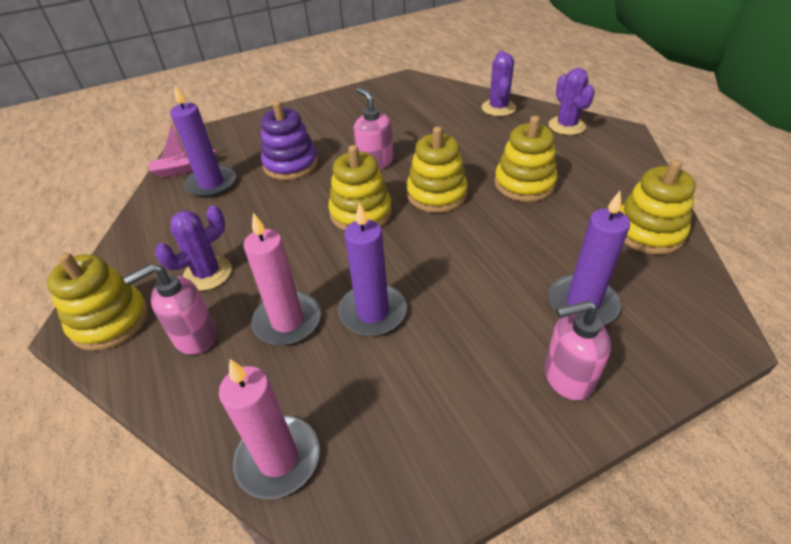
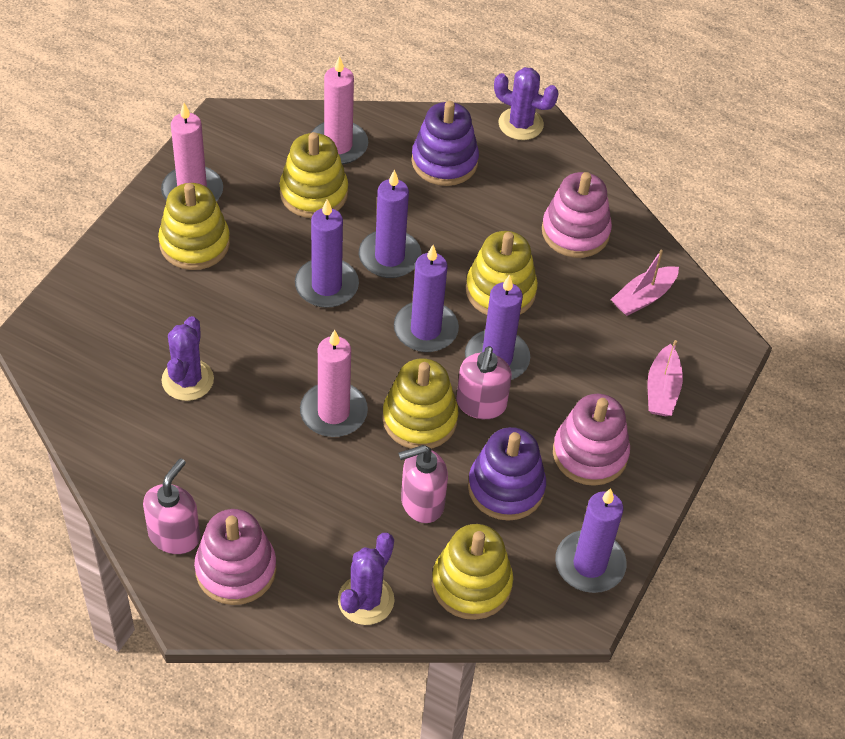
pink boat: [149,120,216,178] = 1 -> [611,249,679,316] [648,340,683,416] = 2
pink candle: [219,359,320,499] [244,213,321,345] = 2 -> [161,103,223,201] [300,330,368,437] [311,56,368,164] = 3
pink stacking toy: none = 0 -> [194,509,276,605] [542,172,612,258] [553,394,630,486] = 3
purple candle: [170,84,236,198] [338,202,407,336] [548,191,630,325] = 3 -> [295,199,359,308] [359,170,421,278] [394,245,459,352] [465,275,530,380] [555,488,627,593] = 5
purple stacking toy: [261,101,318,180] = 1 -> [412,101,479,186] [468,427,546,521] = 2

